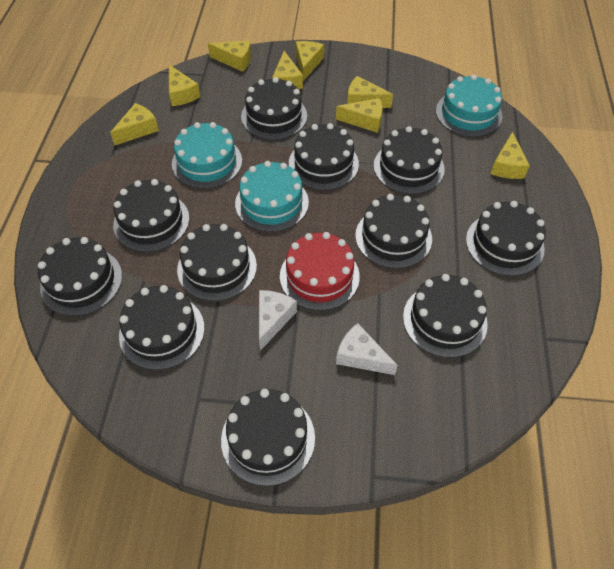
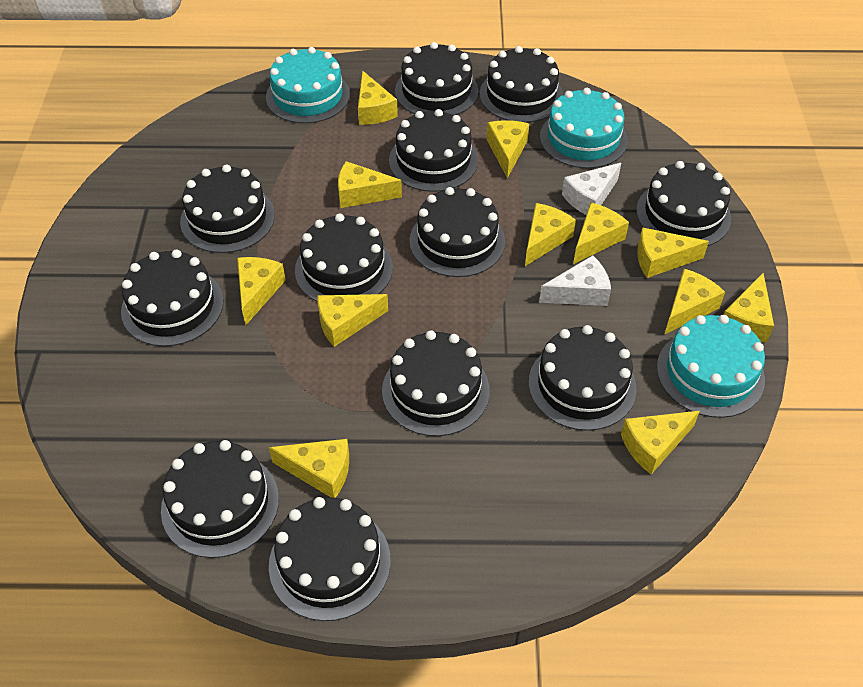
black cake: [38,237,122,316] [113,179,189,252] [119,285,204,370] [177,224,257,301] [221,389,315,486] [241,77,307,140] [289,123,359,190] [355,194,432,268] [374,126,445,194] [403,274,488,358] [466,201,546,276] = 11 -> [121,249,223,346] [161,440,279,558] [180,164,275,253] [269,497,391,621] [295,213,393,302] [382,330,490,436] [389,109,478,192] [395,42,479,115] [409,187,505,277] [480,46,563,123] [529,325,636,431] [636,161,731,246] = 12
red cake: [280,232,360,310] = 1 -> none = 0
yellow cheese: [110,103,159,145] [169,65,200,106] [208,40,251,72] [272,51,303,89] [296,41,324,81] [336,98,382,133] [347,76,393,108] [491,132,530,179] = 8 -> [237,257,286,325] [269,439,349,498] [317,294,388,347] [338,161,402,208] [358,71,398,125] [487,120,529,178] [525,203,576,266] [573,202,629,264] [621,411,700,474] [637,227,709,278] [665,269,725,334] [724,273,774,342] = 12

